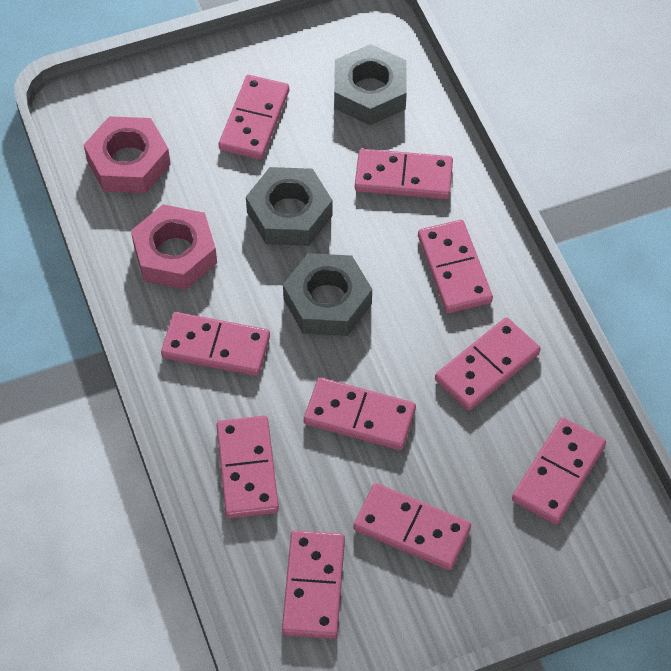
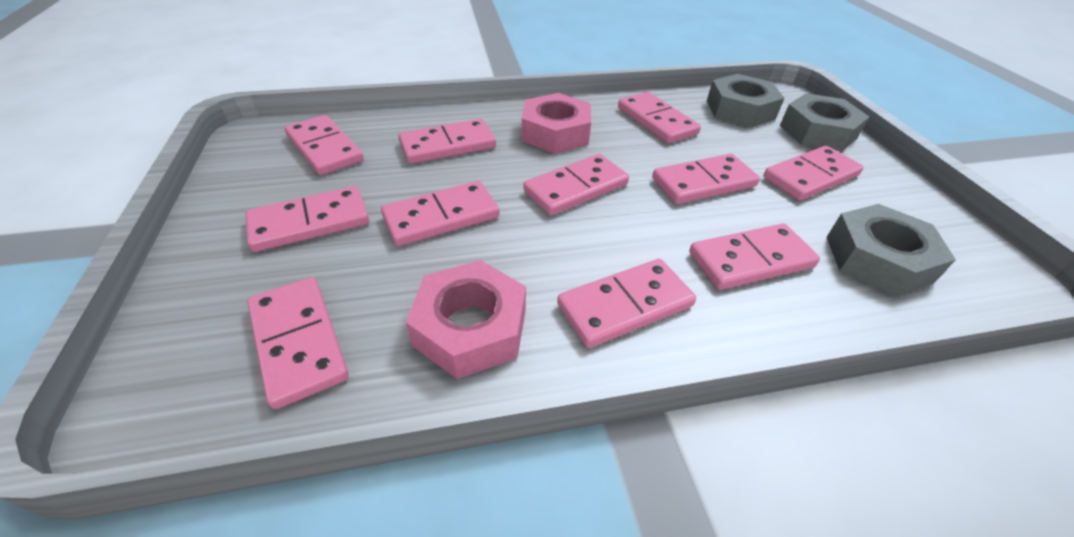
pink domino: [161,312,270,376] [216,416,279,518] [218,75,289,160] [282,530,345,639] [304,377,416,450] [354,483,471,570] [355,149,453,199] [418,220,493,313] [435,317,540,411] [512,418,606,524] = 10 -> [245,186,369,252] [247,277,349,409] [284,115,364,175] [381,181,500,246] [398,119,496,164] [523,154,629,216] [557,259,696,348] [618,92,701,143] [652,154,760,204] [689,223,820,290] [763,146,864,201] = 11

